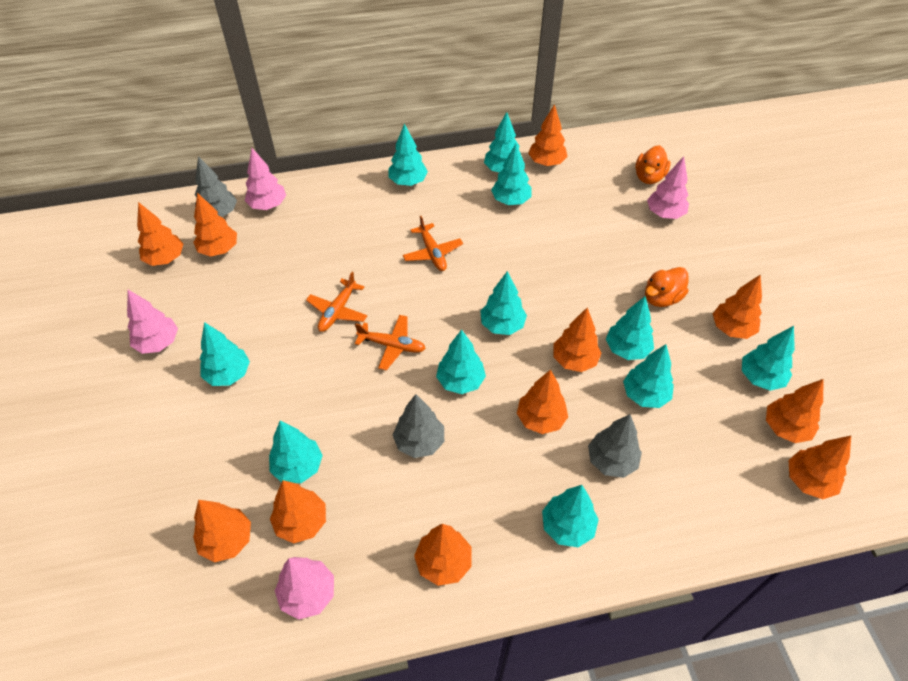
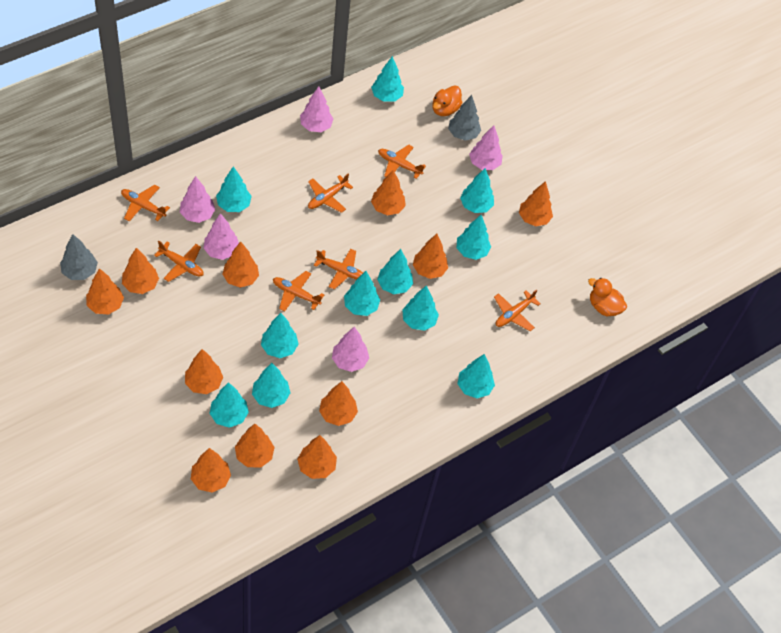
grey tree: [195,156,237,217] [393,394,444,458] [588,414,642,478] = 3 -> [60,234,98,280] [448,95,481,141] = 2
orange plane: [306,272,367,332] [355,315,426,371] [403,216,463,271] = 3 -> [121,185,170,221] [154,241,203,282] [273,271,324,311] [308,174,353,213] [314,249,363,289] [378,144,426,179] [494,290,541,331] = 7
pink tree: [127,290,178,354] [245,148,286,210] [275,557,334,620] [647,156,689,219] = 4 -> [180,176,215,223] [203,213,239,260] [300,86,333,132] [332,327,369,372] [469,125,503,170] = 5

